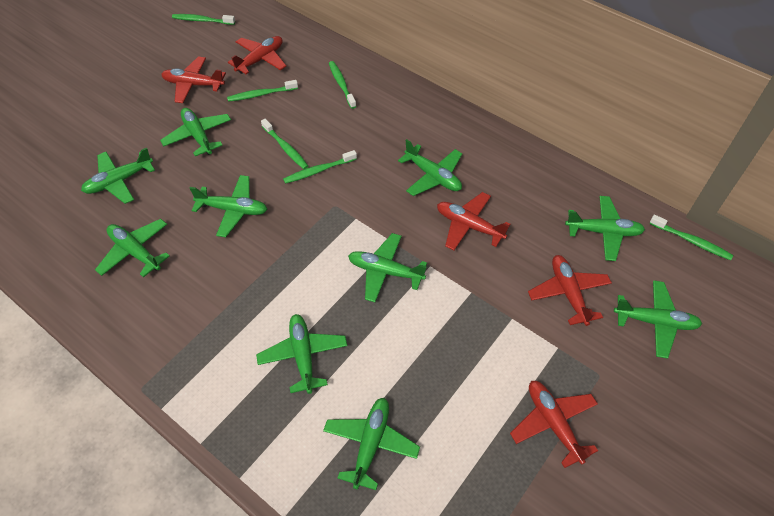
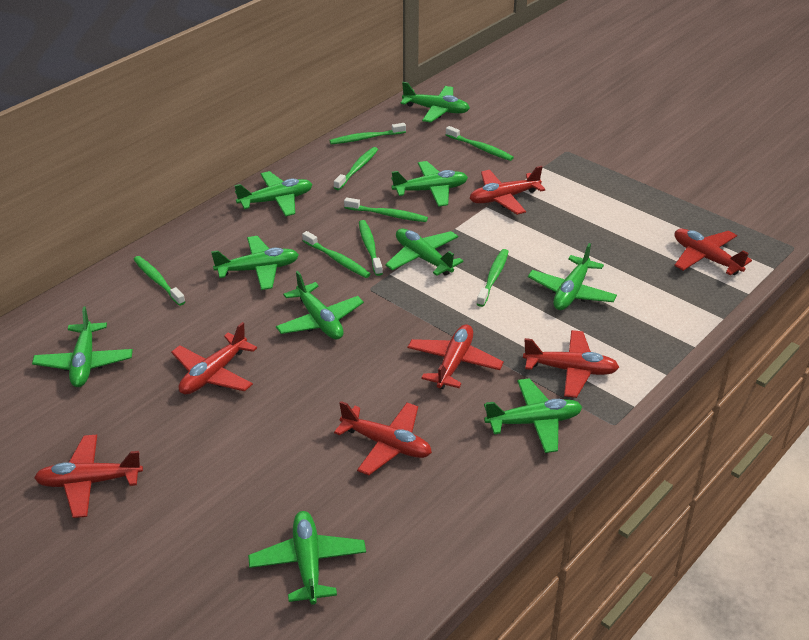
green toothbrush: [172,14,235,25] [227,80,298,102] [261,119,308,169] [283,150,357,184] [329,61,356,109] [649,214,733,260] = 6 -> [133,256,185,306] [302,231,371,278] [329,123,406,144] [334,147,378,190] [344,197,428,222] [359,220,383,276] [446,126,514,161] [477,249,509,307] = 8
red plane: [161,57,226,103] [228,36,286,74] [437,192,510,250] [510,381,598,468] [528,255,612,326] = 5 -> [34,435,143,518] [171,322,257,395] [334,401,432,476] [407,324,504,389] [469,166,546,215] [523,330,619,398] [674,229,752,275] = 7

